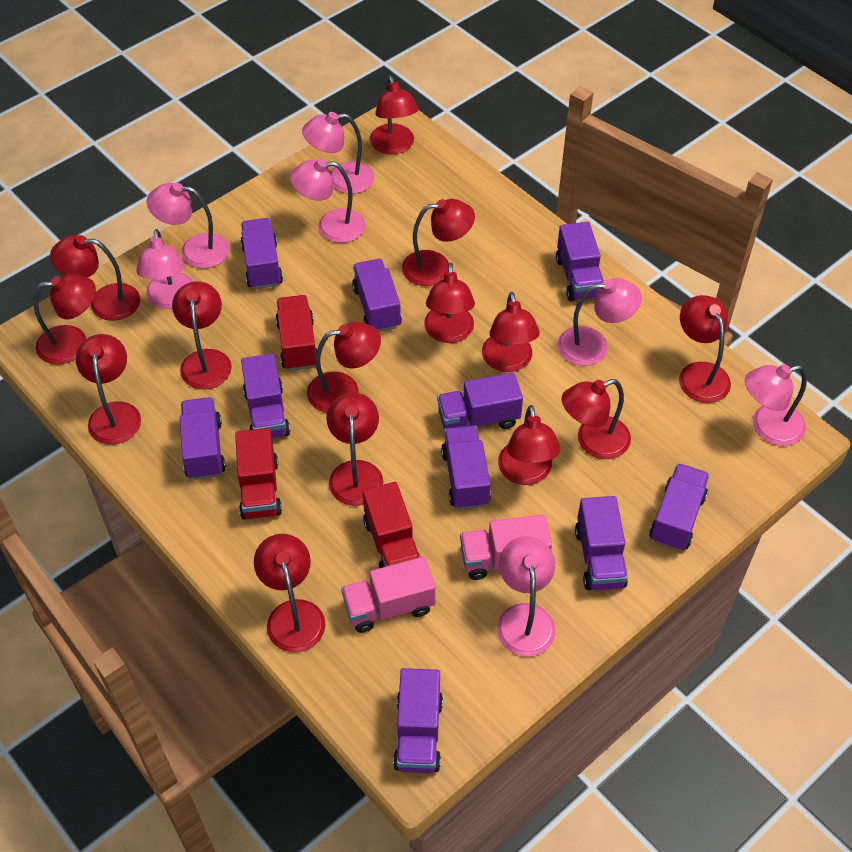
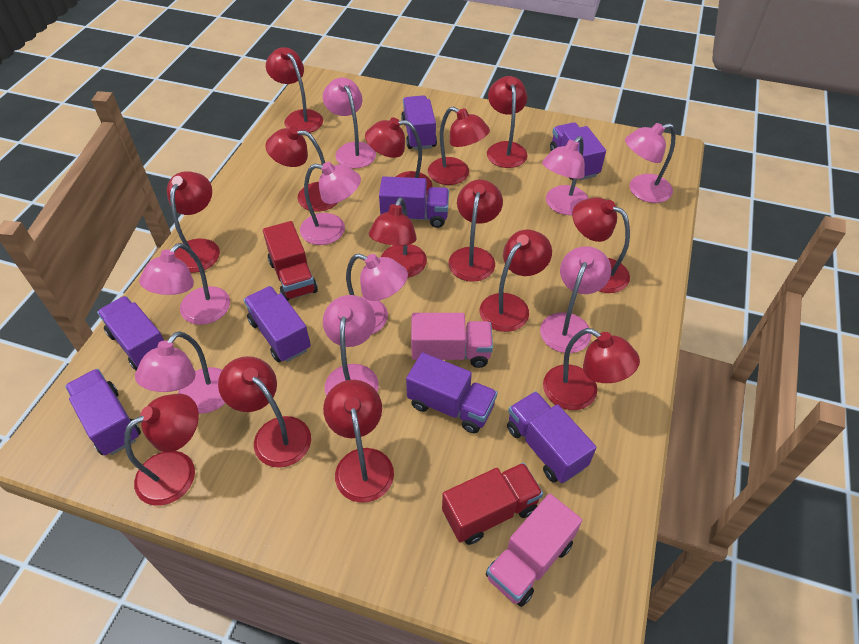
pink lamp: [136,229,193,309] [147,182,229,268] [290,159,365,243] [302,112,374,194] [497,536,555,656] [558,278,642,366] [745,364,807,446] = 7 -> [135,331,225,414] [139,243,230,325] [300,162,361,245] [323,78,376,168] [323,295,379,396] [346,254,408,334] [540,246,611,353] [542,136,589,215] [625,123,676,203] = 9
purple truck: [180,397,226,480] [240,218,283,289] [241,353,290,438] [352,259,402,332] [393,668,443,773] [437,373,523,429] [441,425,491,509] [556,222,604,301] [575,496,628,590] [649,463,710,551] = 10 -> [65,369,141,455] [97,296,164,370] [244,286,311,362] [379,176,449,228] [401,95,437,150] [406,352,498,433] [507,391,596,483] [550,122,606,180] = 8
red truck: [235,428,282,520] [276,295,317,371] [363,482,421,568] = 3 -> [263,221,318,301] [442,463,543,545] = 2

